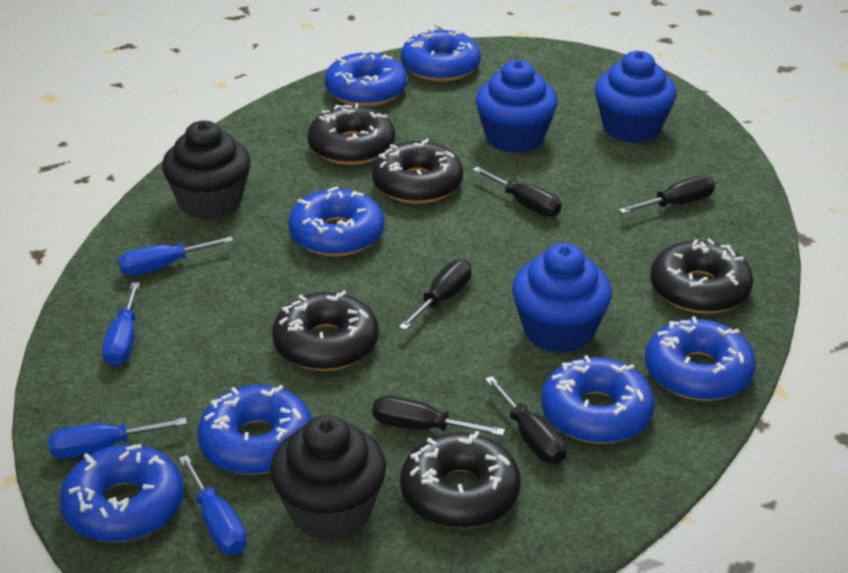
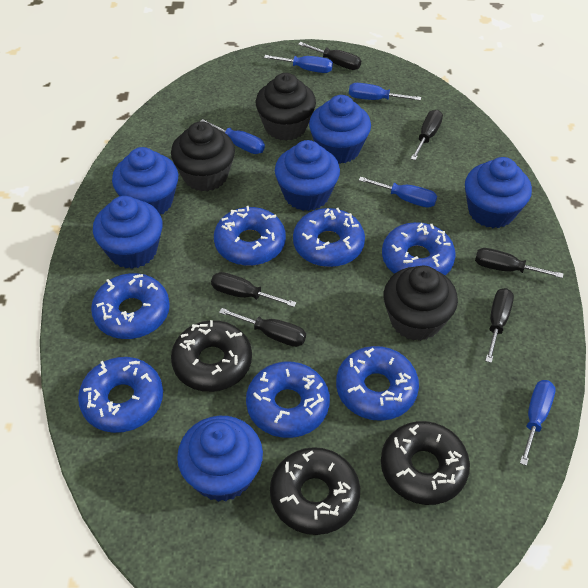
black cupcake: [162,121,251,220] [270,415,386,540] = 2 -> [171,121,235,192] [255,73,316,141] [384,266,458,341] = 3
black donut: [272,290,379,371] [307,103,395,165] [372,138,463,204] [400,431,521,528] [650,239,753,314] = 5 -> [171,320,252,392] [270,447,360,535] [381,421,470,505] = 3
black screwdriver: [372,396,505,436] [399,259,472,330] [472,167,561,217] [485,376,567,464] [619,175,715,214] = 5 -> [211,272,296,307] [219,308,306,347] [298,42,361,70] [411,110,443,160] [475,248,563,278] [485,288,514,363] = 6
blue cupcake: [475,60,558,153] [512,243,612,353] [595,51,677,143] = 3 -> [93,196,163,269] [112,147,178,214] [177,416,263,502] [275,140,340,211] [309,95,371,164] [465,157,532,228] = 6
blue screwdriver: [48,418,187,458] [102,283,140,366] [118,236,233,275] [179,455,247,555] = 4 -> [201,119,265,154] [264,55,333,73] [349,83,421,101] [359,177,437,208] [520,380,555,466] = 5

